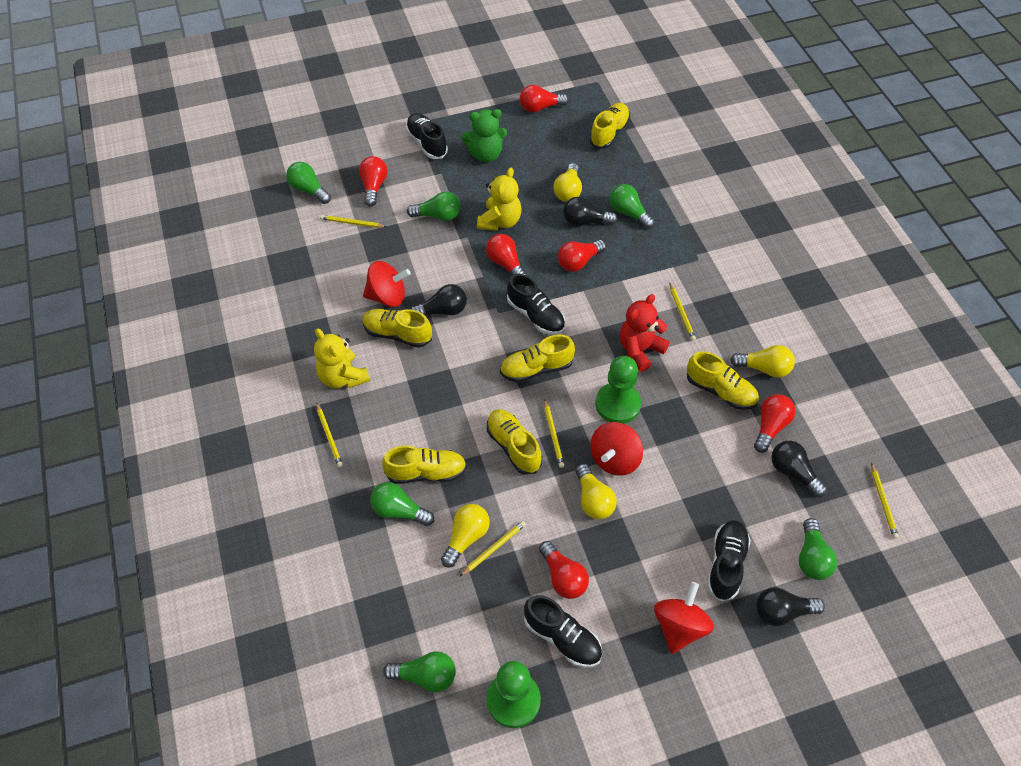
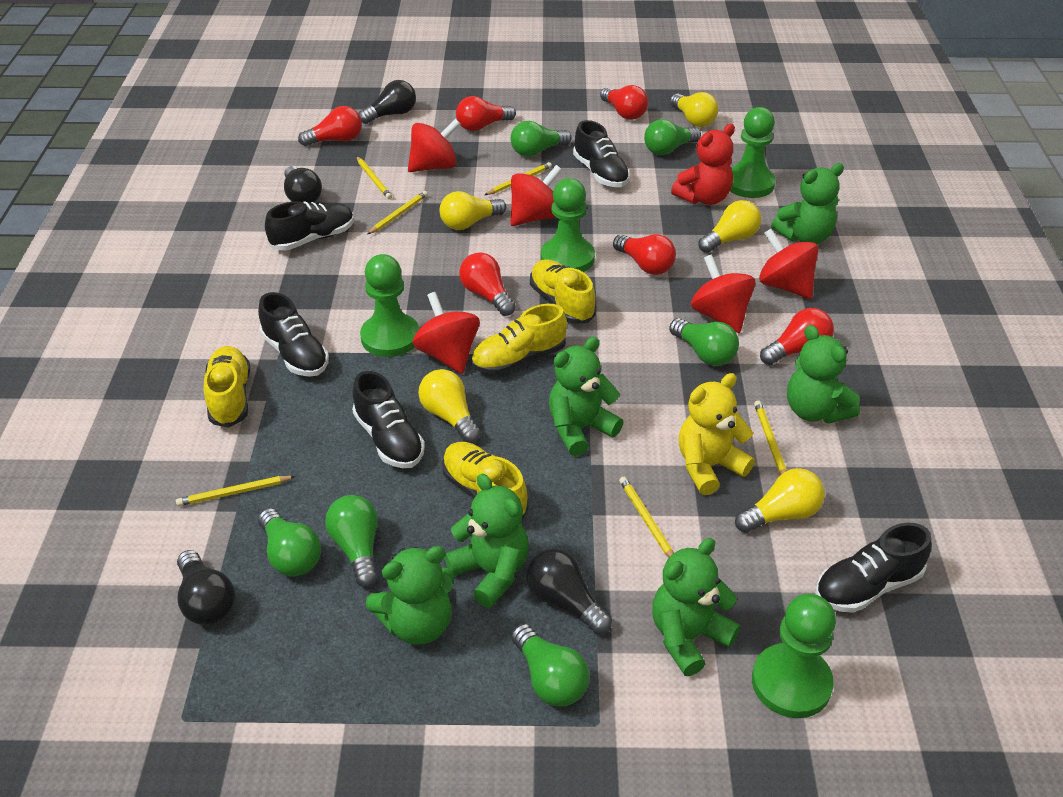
black shoe: [406,113,448,159] [507,274,565,335] [524,595,602,668] [707,520,751,601] = 4 -> [258,292,329,377] [265,201,354,250] [352,371,425,468] [573,120,630,187] [815,523,932,613] = 5
green pawn: [487,661,541,728] [595,356,641,424] = 2 -> [360,254,419,357] [541,178,595,272] [730,107,776,198] [752,594,836,718] = 4
green teddy bear: [462,109,507,162] = 1 -> [366,546,454,645] [445,473,529,608] [549,337,623,456] [652,538,740,676] [771,163,844,244] [787,325,860,424] = 6
red spinning top: [363,261,411,307] [590,422,643,476] [654,582,714,654] = 3 -> [408,119,460,172] [413,292,480,374] [510,165,562,226] [691,255,755,333] [759,229,818,299] = 5
yellow light bulb: [441,504,490,568] [553,163,582,202] [575,464,617,519] [730,345,795,378] = 4 -> [418,369,481,443] [440,191,506,230] [670,92,718,127] [698,200,761,253] [735,468,825,533] = 5
yellow shoe: [362,309,432,348] [382,445,467,484] [487,409,542,475] [500,335,575,383] [590,103,630,149] [687,351,759,410] = 6 -> [204,346,250,428] [442,442,528,521] [472,304,567,374] [530,259,596,324] = 4
yellow teddy bear: [314,328,370,388] [477,167,522,231] = 2 -> [678,373,755,495] = 1

